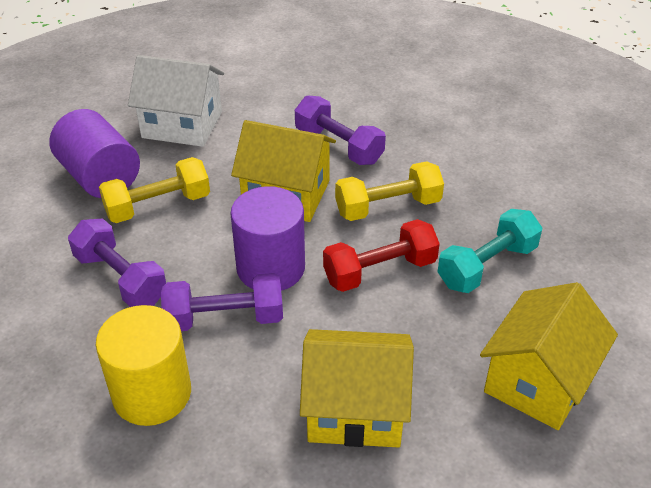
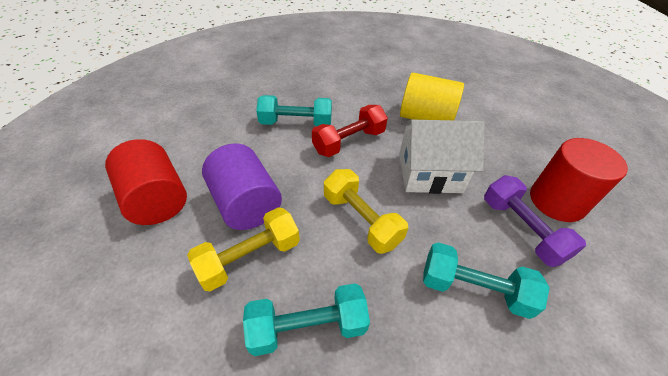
purple cylinder: [49,109,140,198] [230,186,305,291] = 2 -> [202,144,282,230] = 1
purple dumbbell: [68,219,166,307] [161,273,283,331] [295,96,386,165] = 3 -> [484,175,586,267] = 1
red cylinder: none = 0 -> [105,139,187,225] [530,138,628,222] = 2
turquoise dumbbell: [438,209,542,293] = 1 -> [243,283,370,356] [256,95,332,126] [423,243,550,319] = 3
yellow house: [231,120,336,222] [300,329,414,448] [480,282,618,430] = 3 -> none = 0

